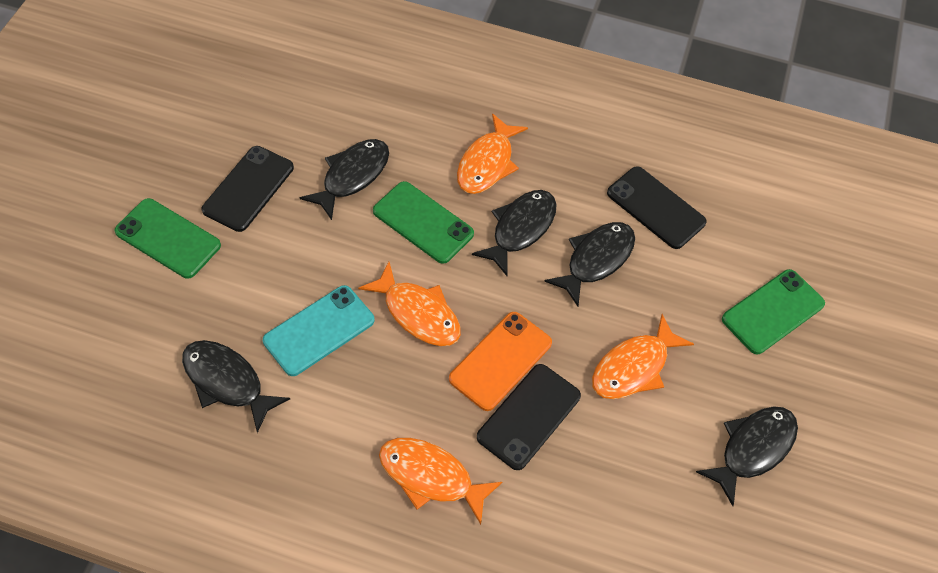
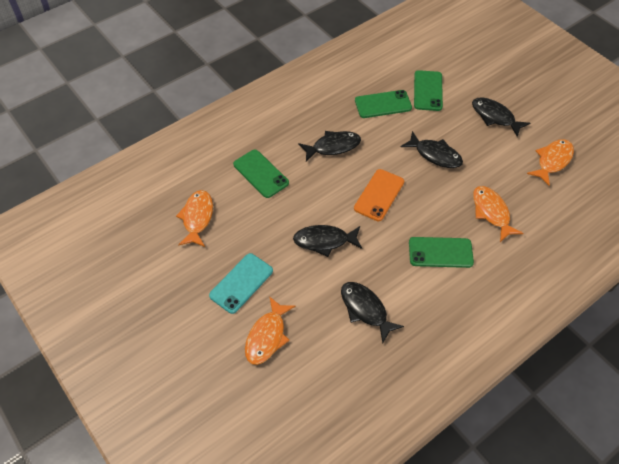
black phone: [202,146,294,232] [477,364,581,470] [607,166,707,249] = 3 -> none = 0
green phone: [114,198,221,278] [373,181,474,264] [722,269,825,354] = 3 -> [233,150,289,198] [355,90,412,118] [409,237,474,268] [414,70,443,111] = 4

